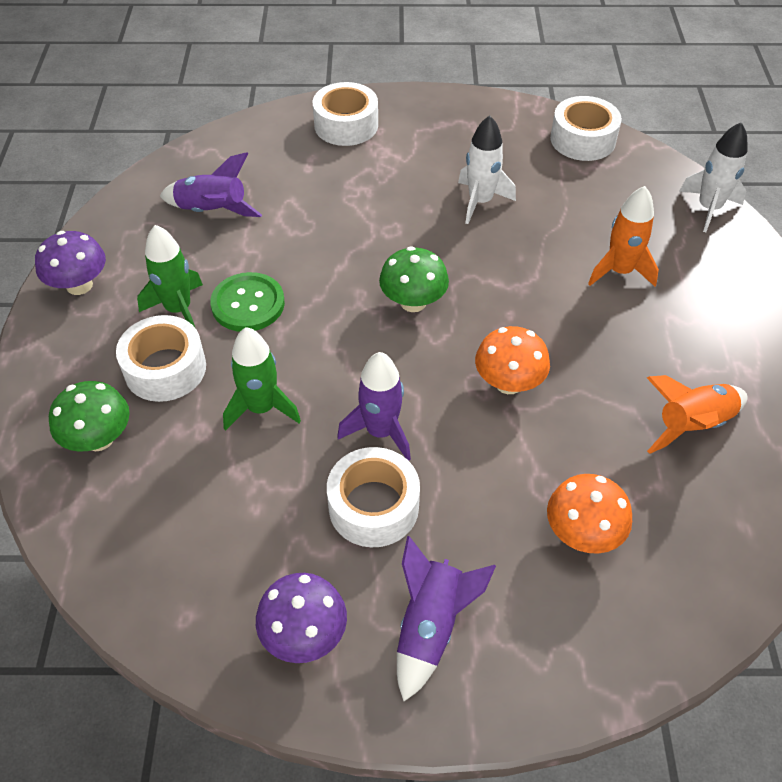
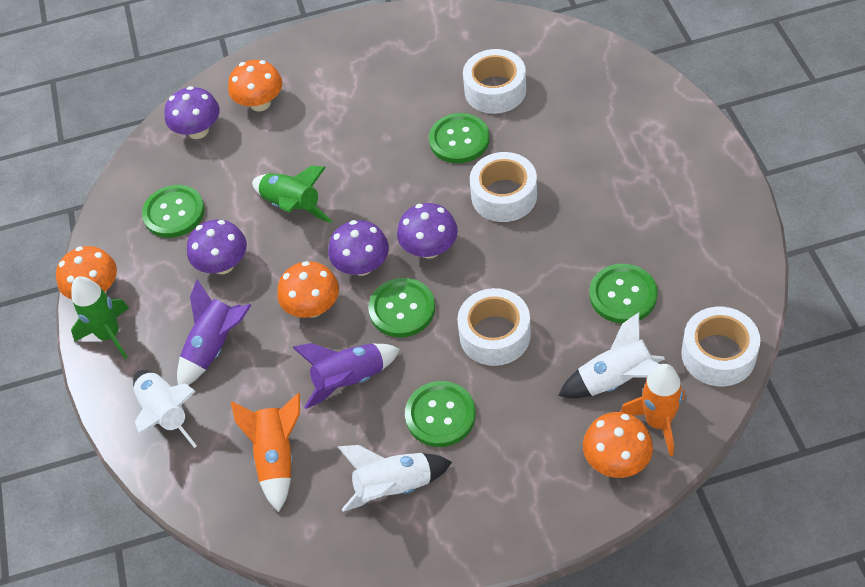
green button: [210,272,285,332] = 1 -> [142,185,205,238] [368,278,435,337] [405,381,476,447] [429,113,490,163] [589,264,658,324] = 5
green mushroom: [49,381,130,452] [379,246,449,312] = 2 -> none = 0
orange mushroom: [475,326,550,394] [547,474,632,554] = 2 -> [56,246,117,299] [228,60,282,111] [277,261,339,318] [583,412,653,478] = 4
purple mushroom: [35,231,106,295] [256,573,347,663] = 2 -> [164,86,220,139] [187,220,247,274] [328,220,389,276] [397,203,458,259] = 4
purple rocket: [160,152,262,217] [337,352,411,461] [397,536,496,701] = 3 -> [177,279,251,385] [292,343,400,409] = 2
white rocket: [458,115,516,224] [679,122,747,232] = 2 -> [133,370,197,448] [338,445,452,512] [558,312,665,398] = 3

